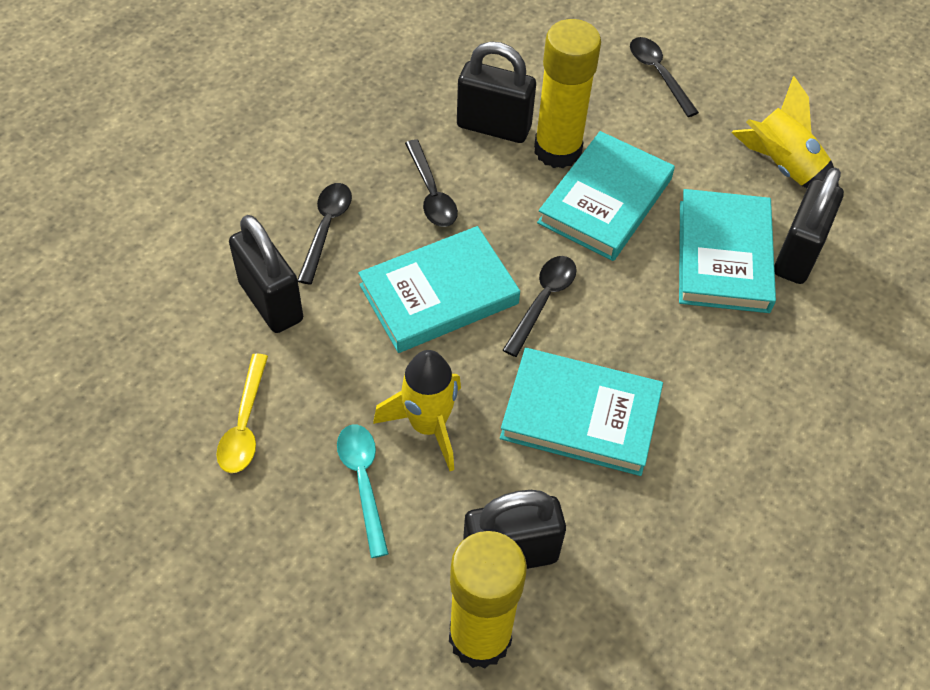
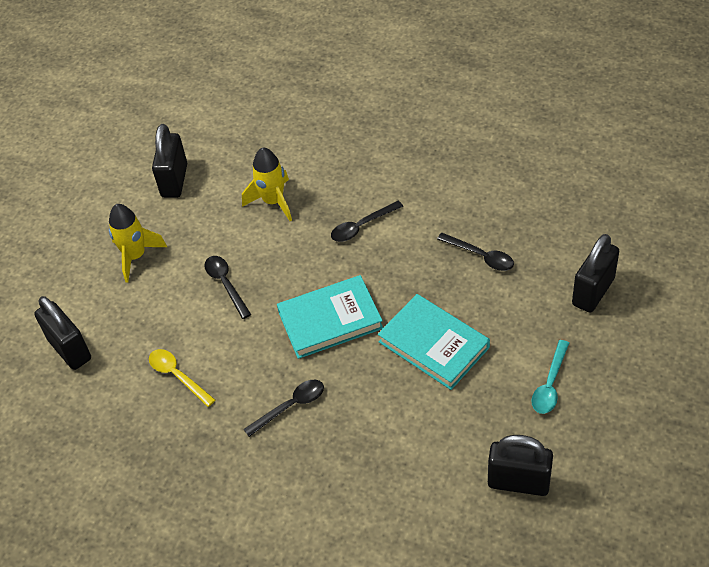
turquoise book: [358,226,520,353] [500,348,663,476] [537,131,675,261] [679,189,776,313] = 4 -> [277,275,383,359] [378,294,490,390] = 2
yellow glue stick: [449,531,527,669] [534,19,601,168] = 2 -> none = 0

